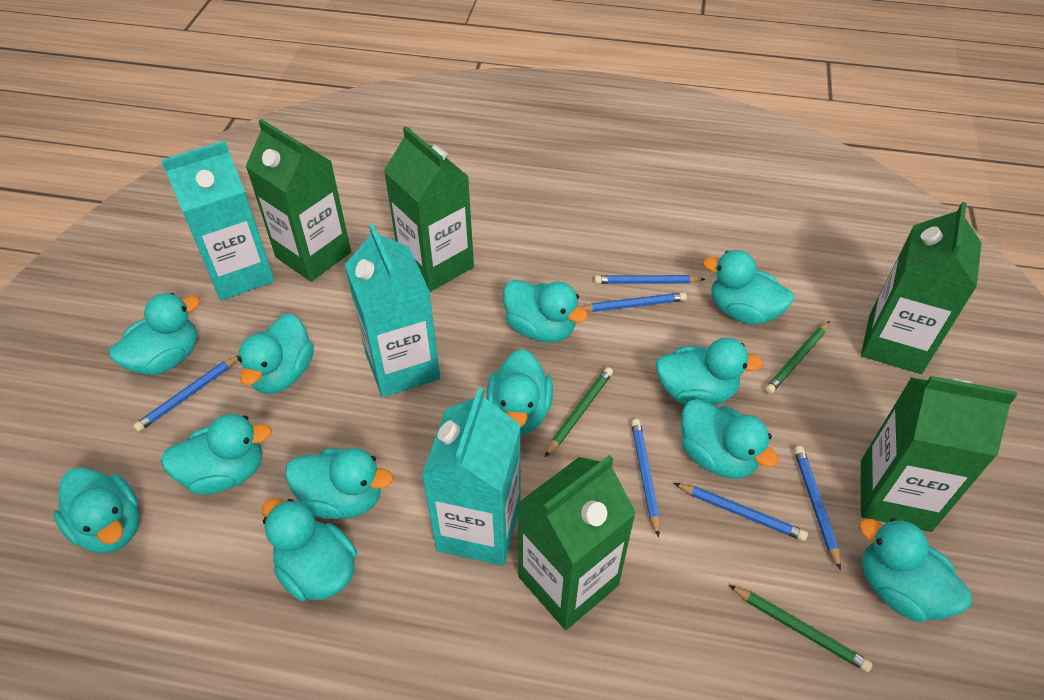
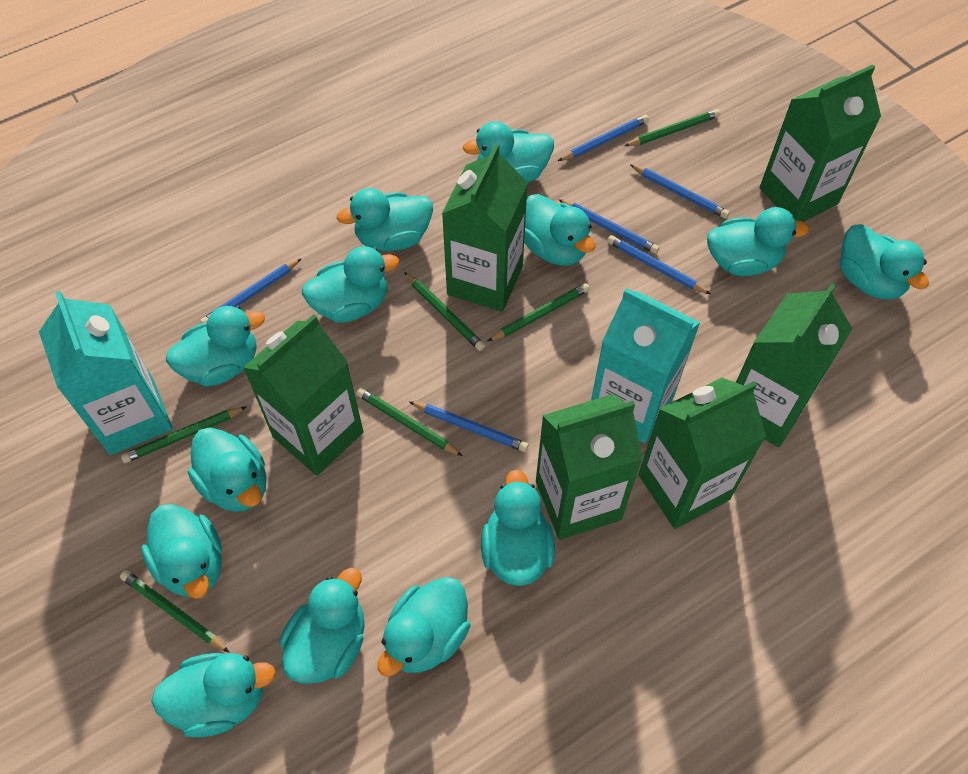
green carton: [245,119,351,282] [384,126,474,292] [517,455,636,630] [861,202,982,374] [861,376,1017,532] = 5 -> [243,314,363,476] [442,144,528,312] [536,394,643,540] [638,378,766,529] [736,283,853,447] [760,65,881,222] = 6
green pencil: [545,367,613,457] [729,585,873,672] [765,321,830,394] = 3 -> [120,570,230,653] [121,406,247,463] [356,388,463,456] [404,272,485,351] [487,283,590,342] [625,109,720,146] = 6
turquoise carton: [161,141,275,301] [345,224,440,397] [422,387,521,566] = 3 -> [39,291,173,455] [591,288,701,443] = 2
turquoise duck: [53,467,140,554] [109,293,200,375] [160,414,272,494] [238,314,314,394] [262,499,357,601] [285,448,393,519] [487,349,553,435] [503,280,588,342] [655,337,763,405] [681,399,779,479] [703,250,794,324] [859,518,972,622] = 12 -> [141,504,222,599] [151,653,276,737] [166,306,265,387] [188,427,267,512] [280,568,365,684] [302,246,399,322] [337,188,433,251] [378,577,471,677] [463,121,554,182] [481,469,555,586] [524,194,595,266] [707,207,809,276] [840,224,929,300] = 13

